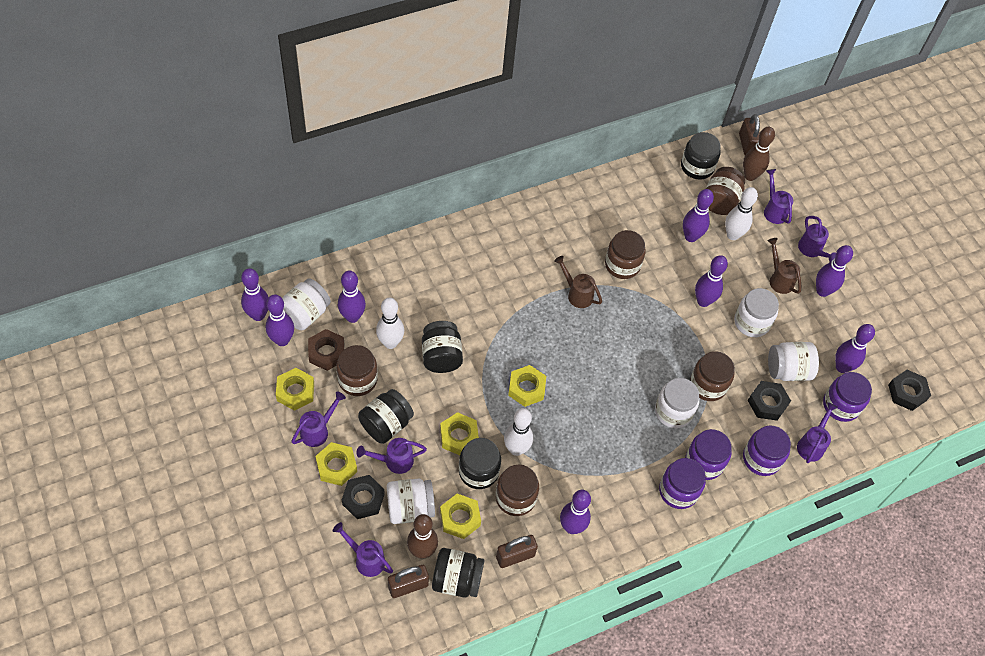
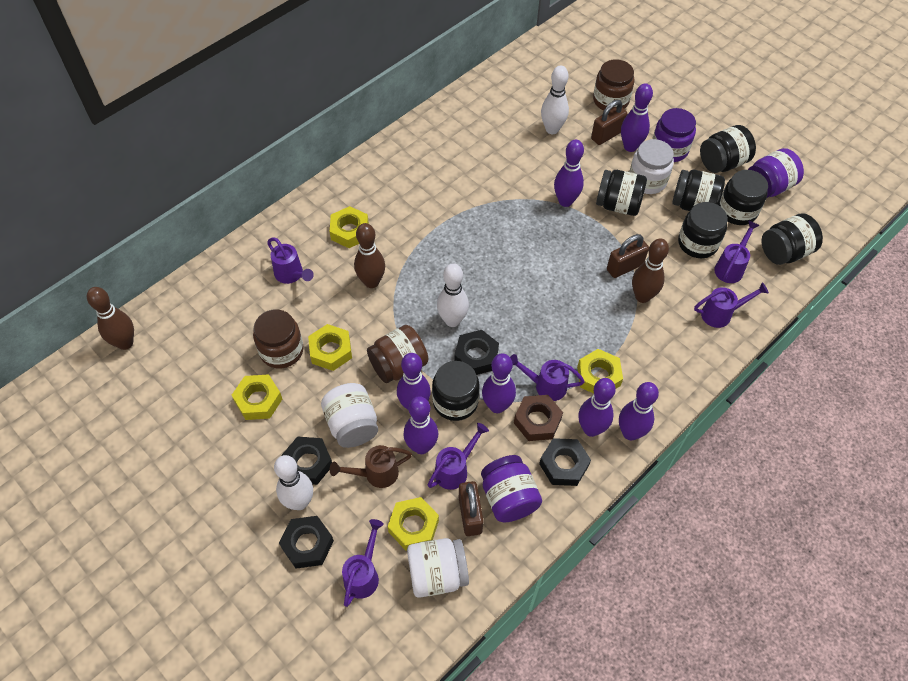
black jar: [358,389,414,444] [422,321,463,373] [432,548,485,597] [459,438,501,489] [681,132,721,180] = 5 -> [432,361,480,421] [596,170,647,216] [672,170,725,211] [678,202,728,258] [700,125,756,173] [719,170,768,225] [762,213,823,265] = 7
black nut: [342,475,385,519] [748,381,791,421] [888,370,931,411] = 3 -> [279,516,334,569] [281,436,332,485] [454,330,499,375] [539,438,591,486] = 4
brown bowling pin: [407,514,438,559] [743,127,775,181] = 2 -> [87,287,134,350] [354,223,385,288] [632,238,669,303] = 3
brown jar: [336,345,378,396] [496,465,539,516] [605,230,646,279] [690,351,735,401] [706,167,745,215] = 5 -> [253,309,304,369] [367,325,428,383] [593,59,634,110] = 3
brown watering can: [554,256,602,308] [767,238,801,294] = 2 -> [330,445,412,488] = 1
purple bowling pin: [241,268,269,321] [266,294,294,346] [338,271,366,323] [560,490,591,534] [683,189,714,242] [695,255,728,307] [816,245,853,297] [835,324,875,373] = 8 -> [397,353,431,410] [404,396,438,454] [482,353,516,413] [554,139,584,207] [578,378,616,437] [619,382,659,440] [621,83,653,152] = 7
purple jar: [659,458,706,509] [685,429,732,480] [743,425,791,476] [823,372,872,422] = 4 -> [481,455,542,523] [653,108,696,162] [748,148,804,198] = 3
white jar: [282,278,331,330] [387,479,435,524] [655,378,700,428] [734,288,779,337] [768,342,819,381] = 5 -> [321,383,378,448] [407,538,469,598] [630,139,674,194] = 3

